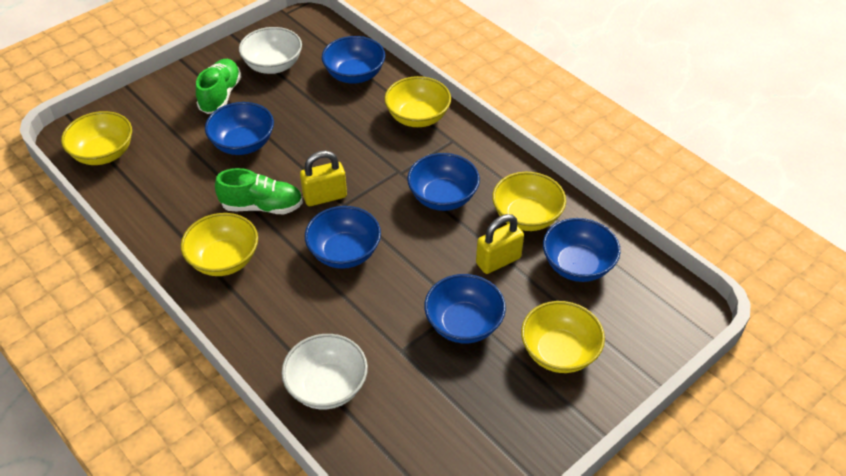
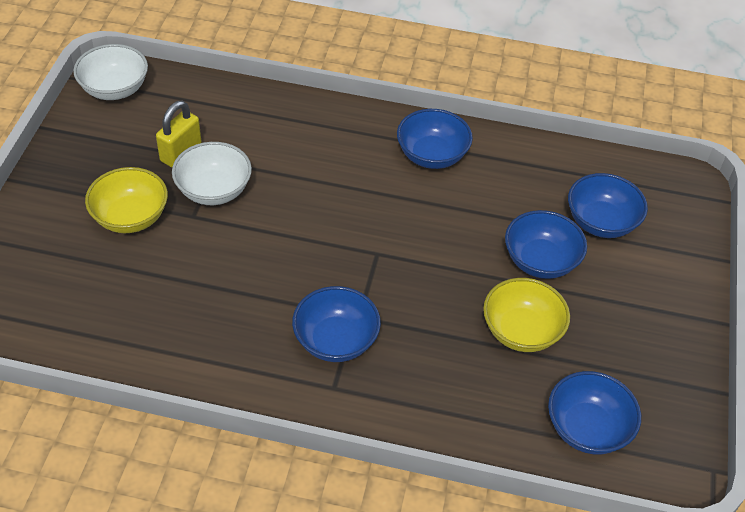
blue bowl: [205,102,274,155] [305,206,381,269] [322,36,385,84] [407,153,480,211] [424,274,506,343] [543,218,621,282] = 6 -> [292,286,381,362] [397,109,473,169] [505,210,587,279] [548,371,641,454] [568,173,648,238] = 5
green shoe: [196,59,242,114] [215,168,303,214] = 2 -> none = 0
yellow bowl: [61,111,132,165] [181,213,258,276] [384,76,451,127] [492,172,566,231] [521,301,605,373] = 5 -> [85,167,168,233] [483,278,570,352] = 2
yellow padlock: [300,150,347,206] [476,214,524,274] = 2 -> [156,101,202,167] = 1

